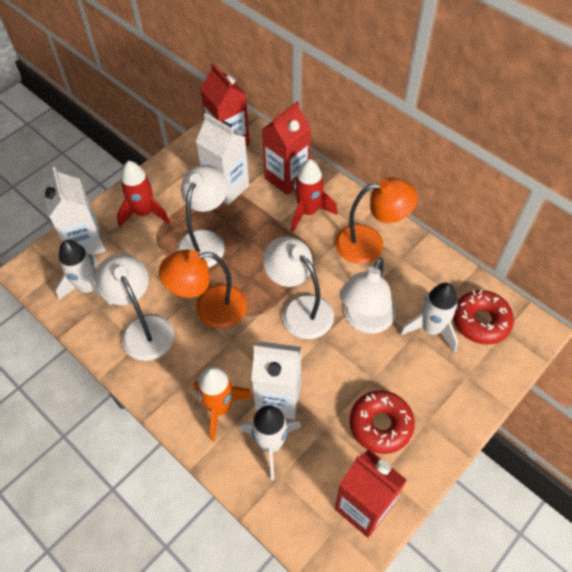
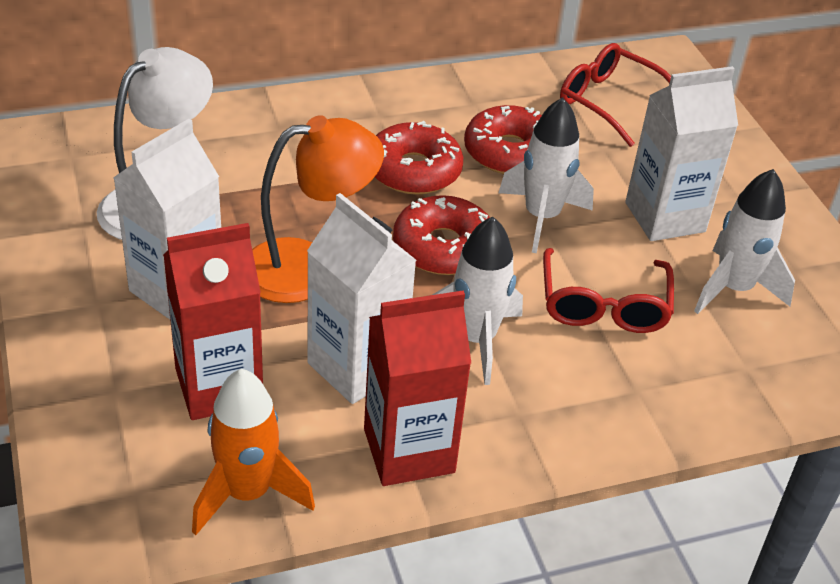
orange lamp: [159,250,247,329] [335,177,418,264] = 2 -> [252,115,384,303] = 1
red carton: [200,63,250,146] [262,101,311,195] [335,449,407,538] = 3 -> [163,223,263,420] [364,290,471,486] = 2
red donut: [349,390,415,454] [453,290,514,345] = 2 -> [375,121,463,195] [393,195,490,275] [464,105,542,174] = 3
red glasses: none = 0 -> [543,248,674,333] [560,43,671,147] = 2
red rocket: [117,161,170,228] [291,159,337,232] = 2 -> none = 0
white lamp: [95,253,174,361] [177,165,228,268] [263,236,334,339] [340,258,396,334] = 4 -> [97,47,213,240] = 1

